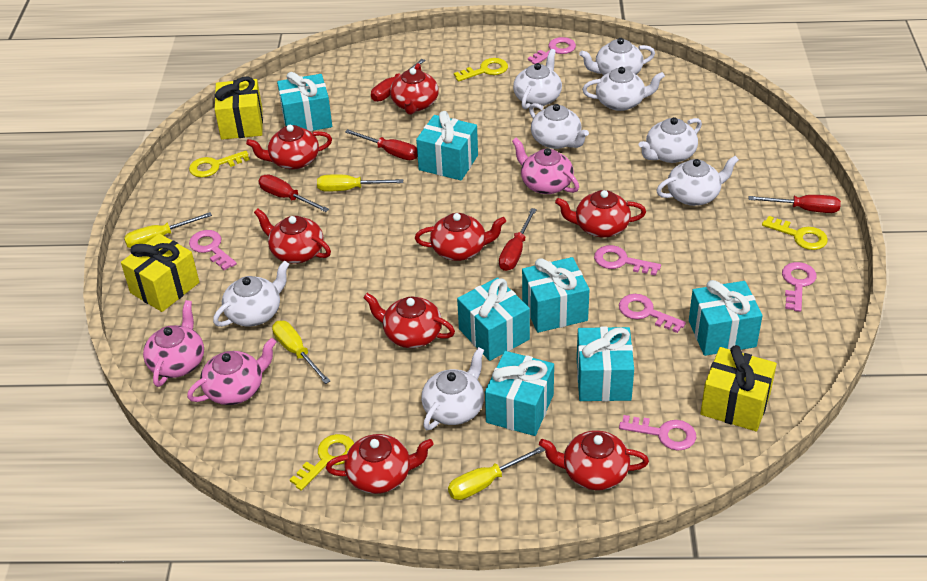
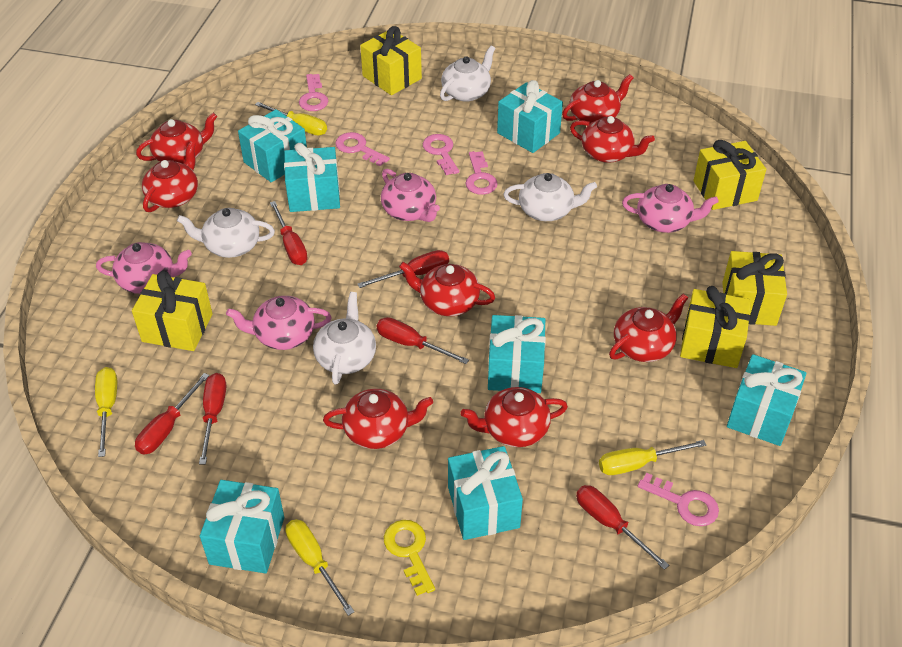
pink key: [189,230,237,270] [528,37,576,64] [594,245,661,276] [619,294,686,333] [619,415,696,451] [782,262,817,312] = 6 -> [299,74,329,111] [335,132,390,166] [423,134,459,175] [465,151,498,195] [638,473,719,526] = 5
pink teapot: [143,300,204,387] [187,338,276,405] [512,137,579,194] = 3 -> [96,242,192,294] [226,296,332,350] [381,169,440,222] [622,184,719,233] = 4
red screwdriver: [258,175,329,212] [345,129,418,160] [371,59,426,102] [499,208,537,271] [749,195,841,213] = 5 -> [135,373,209,455] [199,373,226,465] [270,201,308,265] [357,250,449,288] [376,317,469,364] [576,485,669,570] = 6
white teapot: [213,260,290,327] [421,347,484,430] [513,49,562,109] [529,103,589,149] [579,38,655,75] [582,67,665,111] [639,117,702,163] [656,156,739,206] = 8 -> [177,208,275,258] [313,292,376,385] [440,45,495,102] [503,173,597,221] = 4
yellow gift: [121,233,199,312] [215,77,263,140] [700,345,777,432] = 3 -> [132,270,213,351] [360,26,422,95] [680,286,751,368] [693,140,766,210] [722,251,787,326] = 5
yellow key: [189,151,250,178] [290,434,354,491] [454,58,508,82] [762,216,828,250] = 4 -> [384,520,435,596] = 1

